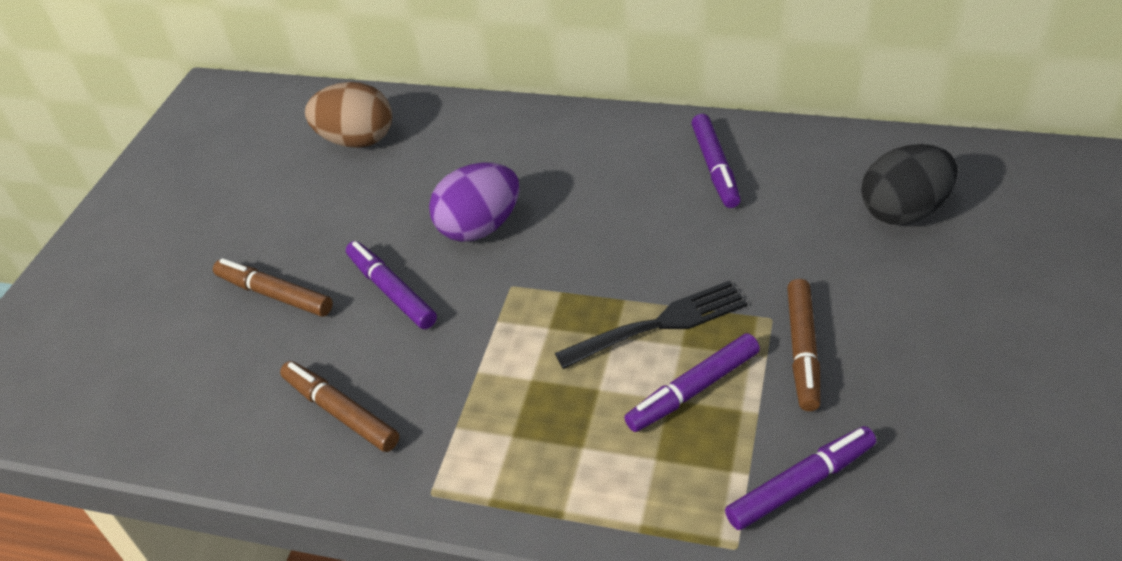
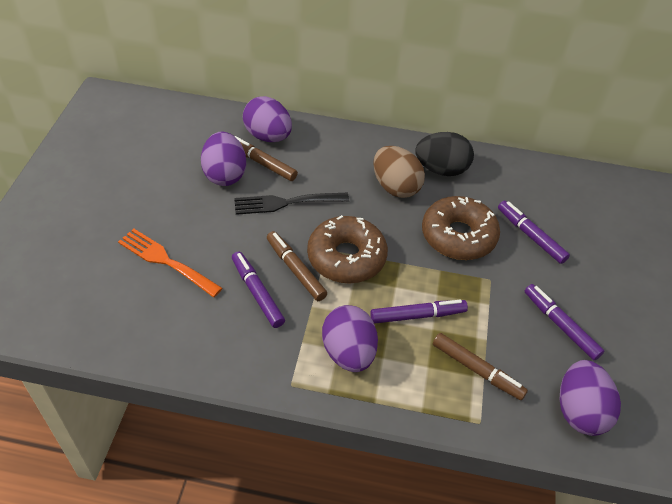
brown donut: none = 0 -> [307,215,388,283] [422,196,500,260] = 2
orange fork: none = 0 -> [118,229,222,297] = 1
purple egg: [429,162,520,242] = 1 -> [201,131,246,186] [243,96,292,142] [322,305,378,372] [560,360,621,436] = 4

